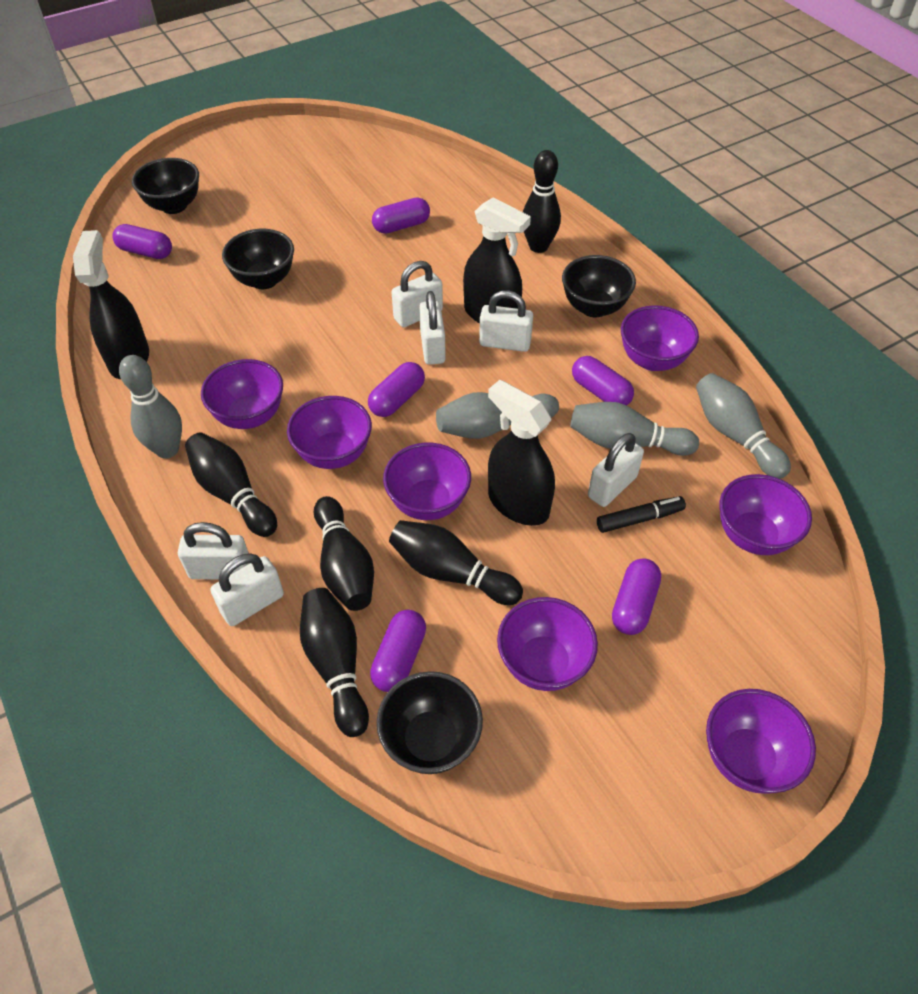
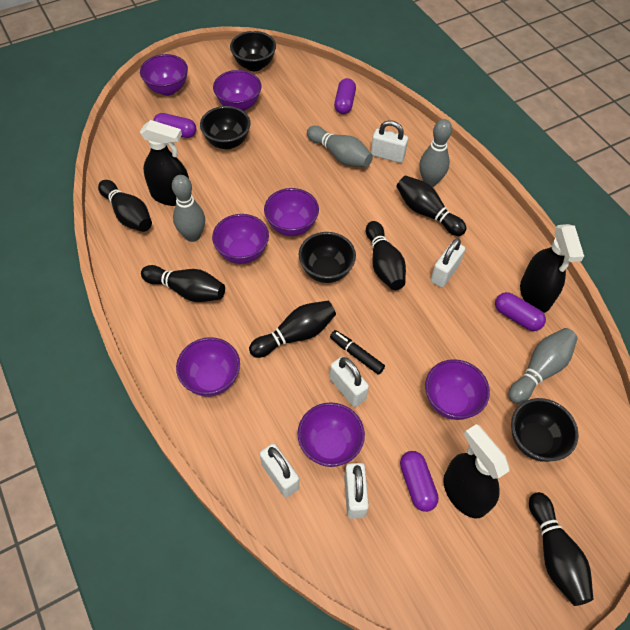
black bowling pin: [185,432,277,537] [300,588,369,737] [314,496,374,611] [389,520,523,605] [523,150,561,253] = 5 -> [98,180,152,232] [141,265,225,302] [249,301,336,358] [366,221,406,290] [396,176,466,236] [529,492,593,606] = 6
purple capsule: [112,224,172,259] [368,362,425,417] [370,610,426,692] [372,197,430,234] [572,356,634,406] [612,558,661,635] = 6 -> [153,113,197,138] [334,78,356,114] [400,451,439,512] [495,292,546,331] = 4
white padlock: [178,522,250,579] [210,553,284,626] [392,261,443,327] [419,291,446,365] [479,290,533,352] [588,433,644,507] = 6 -> [260,444,299,498] [330,357,369,407] [344,463,369,519] [371,120,408,163] [430,238,465,287] = 5

